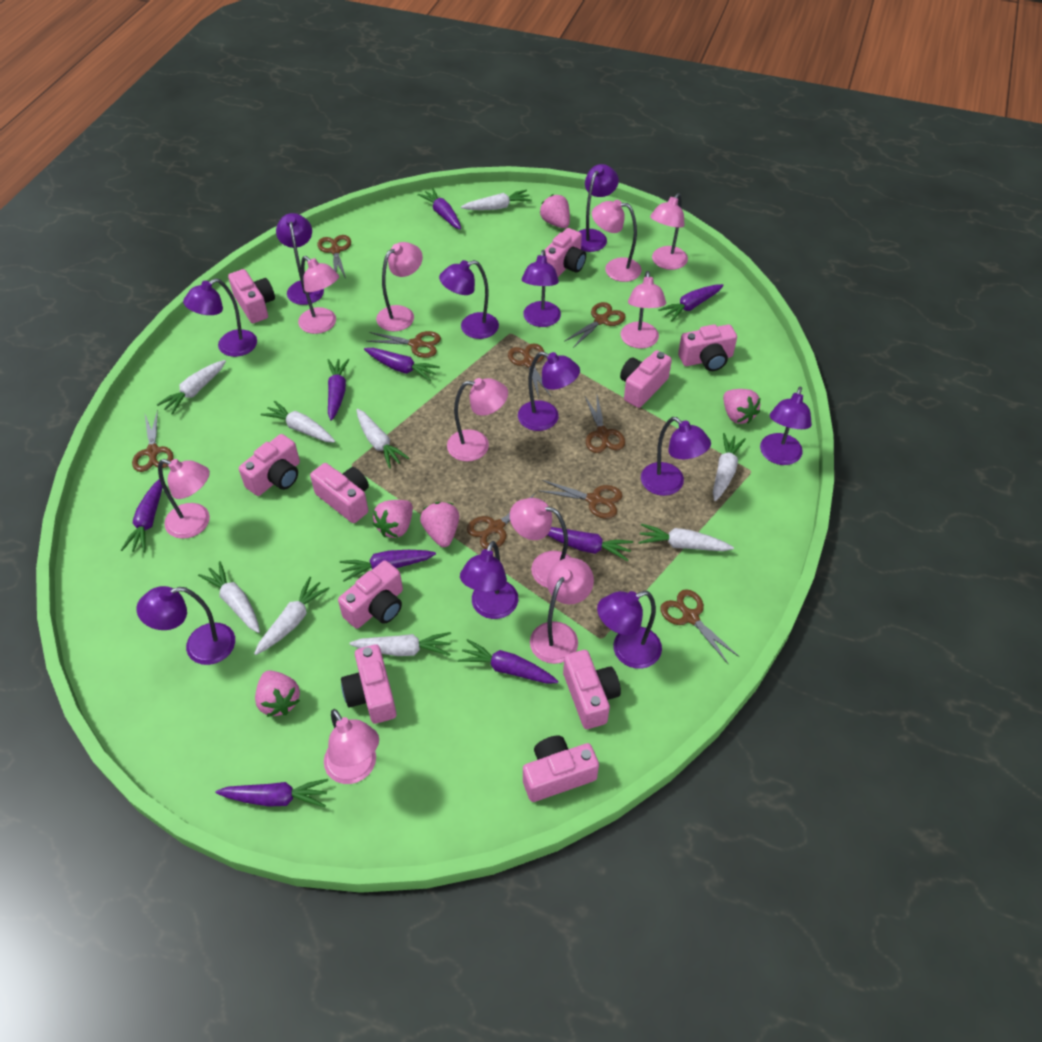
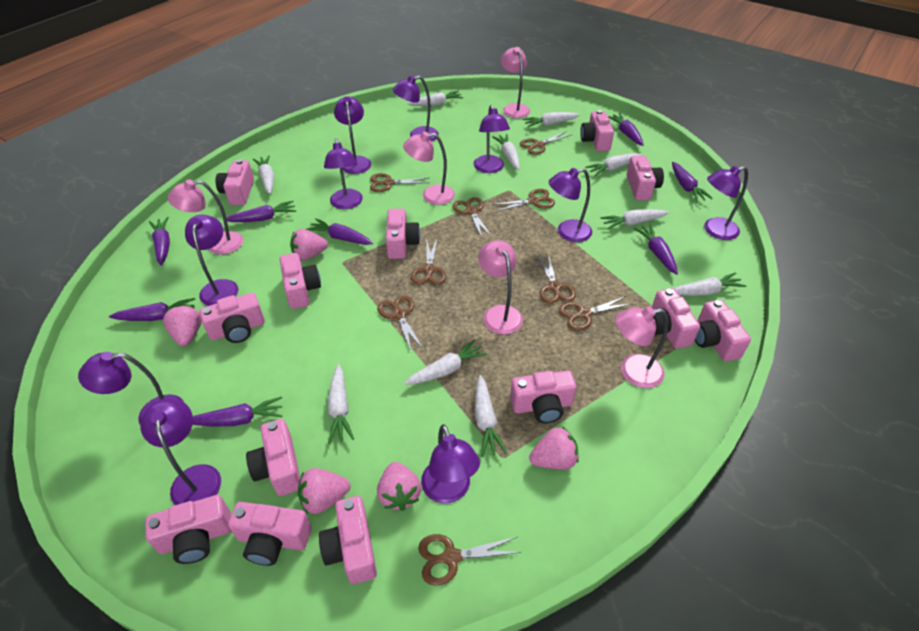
pink camera: [228,269,275,323] [239,434,300,496] [310,463,369,523] [338,560,403,629] [341,644,397,724] [523,736,599,802] [545,228,586,277] [563,650,621,729] [620,350,672,408] [678,324,737,371] = 10 -> [145,495,231,564] [199,293,265,343] [215,159,254,205] [228,502,312,566] [246,419,300,496] [280,253,321,309] [319,496,377,584] [386,209,420,259] [510,370,577,423] [580,110,614,151] [627,156,664,200] [652,288,700,349] [695,300,751,362] = 13
pink lamp: [158,459,210,539] [298,256,339,334] [324,709,379,784] [376,242,423,331] [447,378,508,461] [510,498,572,588] [530,558,594,664] [592,200,641,282] [620,271,666,349] [650,193,688,270] = 10 -> [168,180,243,255] [403,132,455,205] [478,240,523,335] [501,47,530,118] [615,306,668,388] = 5
purple carrot: [121,479,163,552] [216,779,328,807] [328,359,350,421] [340,550,436,582] [364,348,440,381] [417,188,461,230] [458,639,558,684] [547,527,633,561] [658,284,724,321] = 9 -> [109,298,195,321] [149,217,170,265] [193,396,283,427] [226,201,296,222] [306,218,373,245] [608,113,644,146] [634,224,678,275] [672,162,713,202] = 8
purple lamp: [136,586,235,665] [183,278,257,357] [276,213,324,305] [439,260,499,339] [460,541,518,619] [518,351,580,431] [522,250,561,327] [578,164,619,252] [597,591,662,669] [641,417,711,496] [760,387,812,465] = 11 -> [78,352,184,424] [140,398,221,505] [185,215,238,306] [324,138,363,209] [334,96,371,174] [393,76,439,142] [421,424,480,504] [473,104,510,173] [549,168,592,242] [704,166,748,240] = 10
white carrot: [156,360,226,415] [198,561,260,633] [254,577,330,655] [260,400,335,442] [349,632,451,656] [356,409,409,469] [461,190,532,210] [638,523,734,551] [713,433,746,501] = 9 -> [253,155,274,194] [328,364,354,444] [405,339,487,385] [407,91,463,106] [475,375,507,457] [492,134,520,170] [523,112,580,127] [585,153,642,176] [600,209,669,229] [674,272,746,296] = 10

